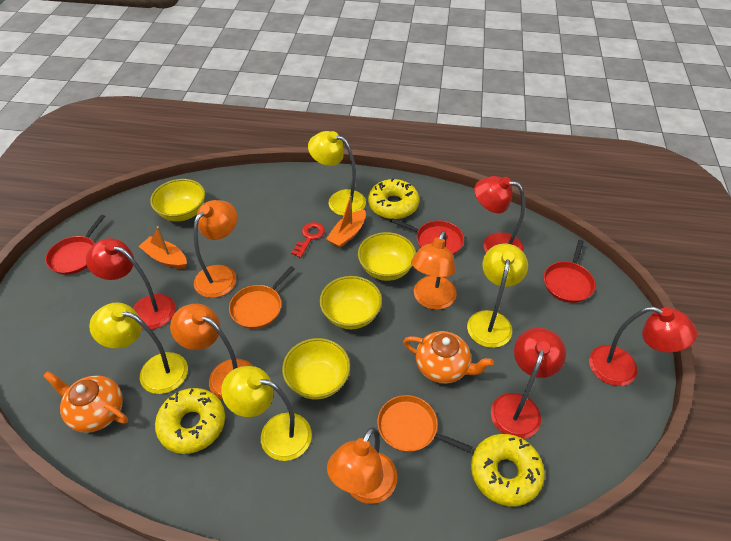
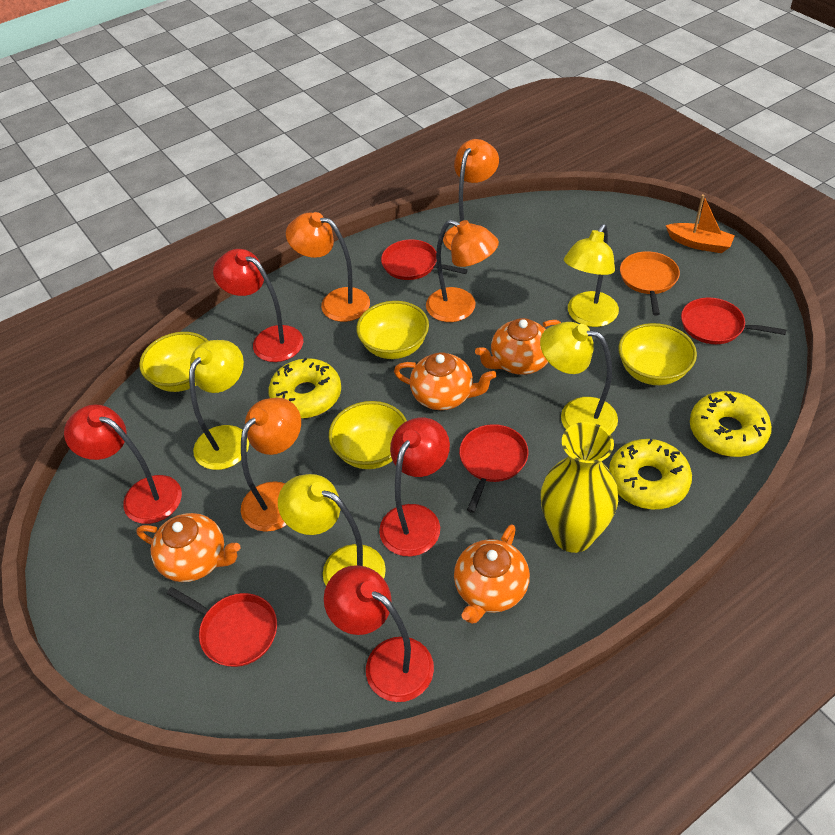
orange boat: [139,226,187,269] [326,196,366,248] = 2 -> [666,194,735,253] = 1
orange pan: [229,266,295,329] [377,395,472,452] = 2 -> [620,251,680,316] = 1
orange teapot: [43,371,128,433] [403,331,494,384] = 2 -> [136,513,240,582] [394,352,497,410] [454,524,530,624] [475,318,561,375] = 4
red key: [291,222,325,258] = 1 -> none = 0
red pan: [46,215,105,275] [391,218,464,255] [544,240,595,303] = 3 -> [167,587,277,667] [381,239,468,280] [459,424,528,513] [681,297,786,344] = 4
yellow vase: none = 0 -> [541,422,618,553] = 1

